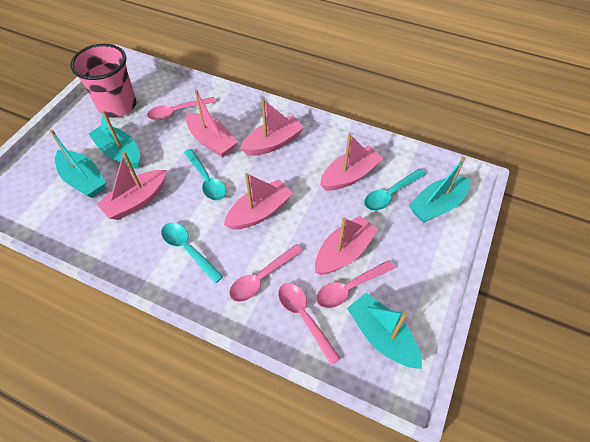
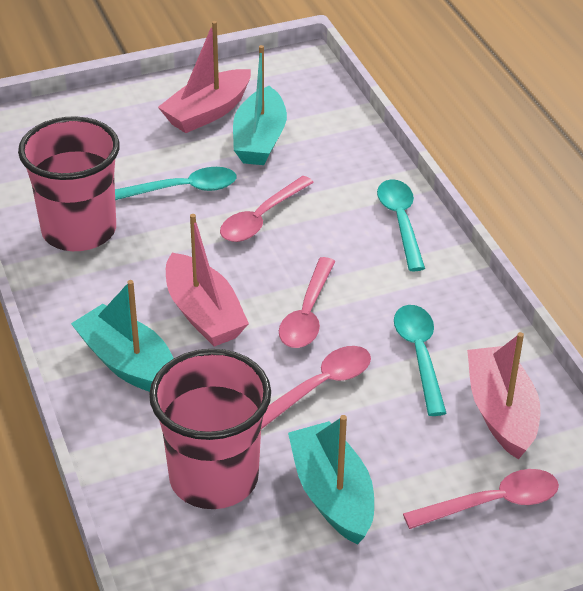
pink boat: [97,151,166,220] [186,90,238,157] [224,173,293,230] [240,99,304,156] [315,215,378,275] [320,134,383,191] = 6 -> [158,21,251,133] [166,214,249,346] [467,332,540,459] = 3
pink cup: [70,44,136,118] = 1 -> [18,116,120,251] [149,349,271,509] = 2
turquoise boat: [50,130,106,198] [88,110,140,169] [347,293,422,369] [409,157,470,223] = 4 -> [71,280,174,392] [233,45,287,165] [288,415,374,544] = 3

